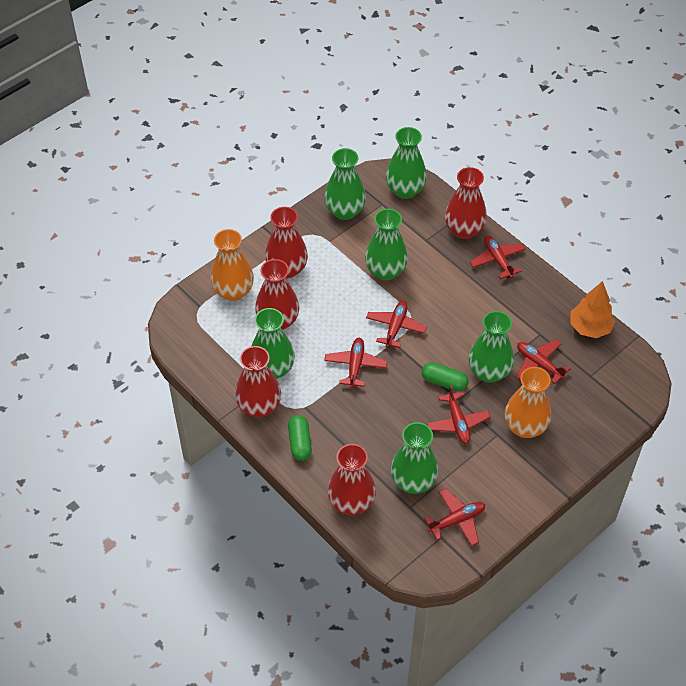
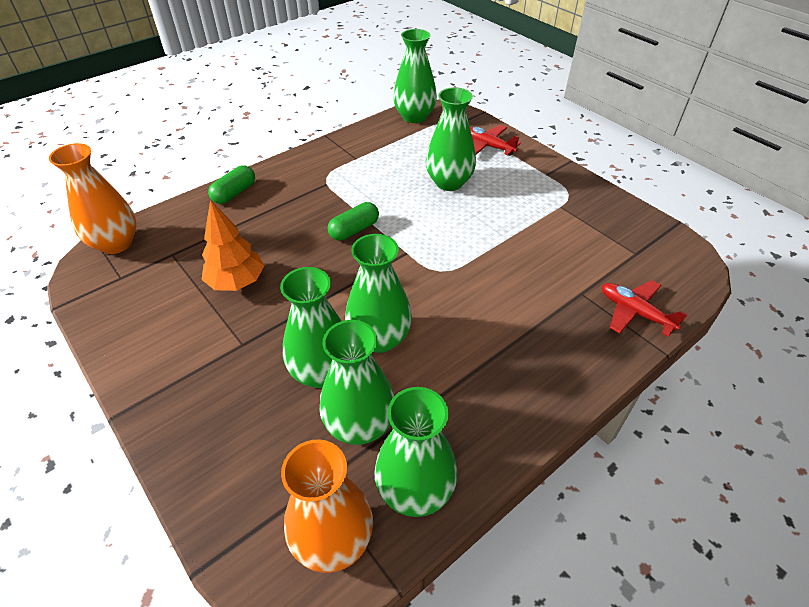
red plane: [324,338,387,388] [366,301,427,348] [424,489,485,546] [426,385,491,444] [470,235,526,279] [516,339,571,384] = 6 -> [470,125,521,156] [602,280,688,336] = 2
red vase: [235,346,281,417] [255,259,299,330] [265,207,308,278] [327,444,376,515] [445,167,487,239] = 5 -> none = 0

